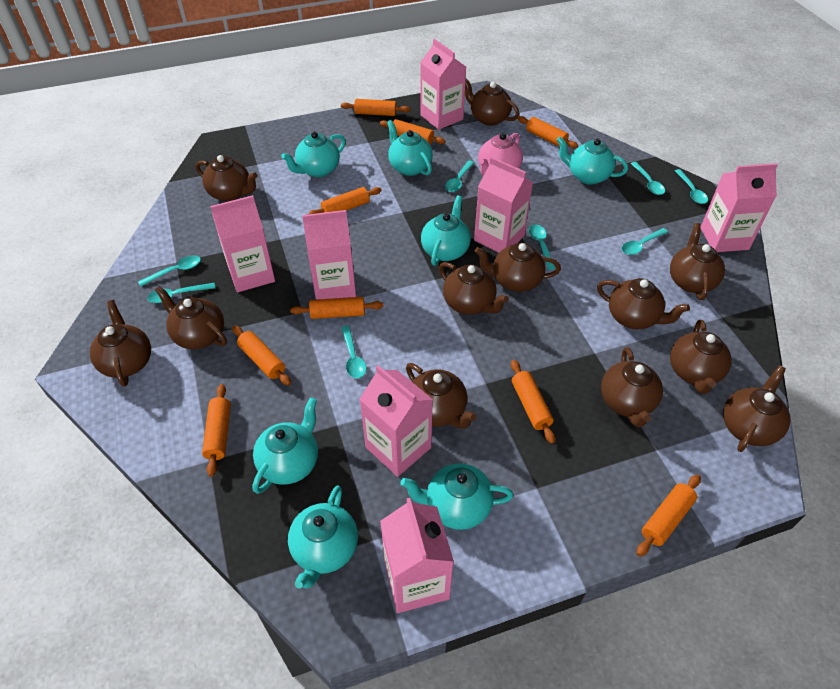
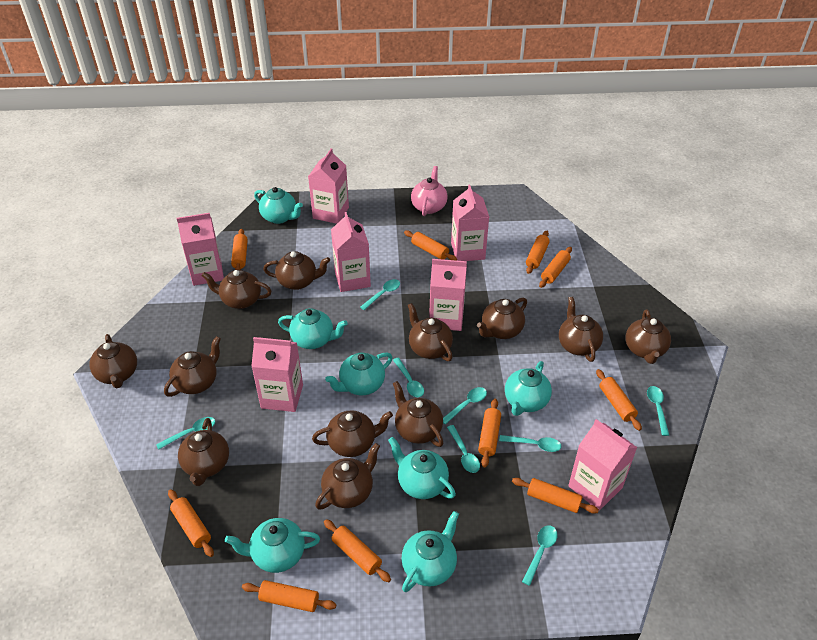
orange rolling pin: [202,384,231,477] [232,326,291,386] [290,297,383,319] [308,187,382,214] [341,99,410,116] [380,119,446,144] [511,360,555,444] [518,116,578,148] [636,474,701,557] = 9 -> [168,490,214,557] [231,229,248,270] [242,580,336,612] [324,519,391,582] [404,230,457,261] [478,399,501,467] [512,478,599,514] [526,231,550,274] [539,247,572,288] [596,369,642,431] = 10

